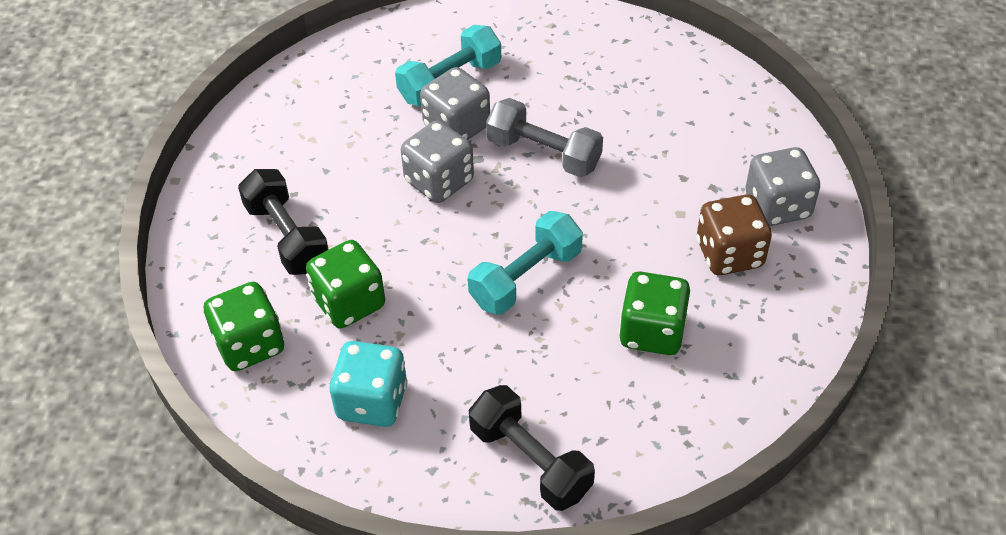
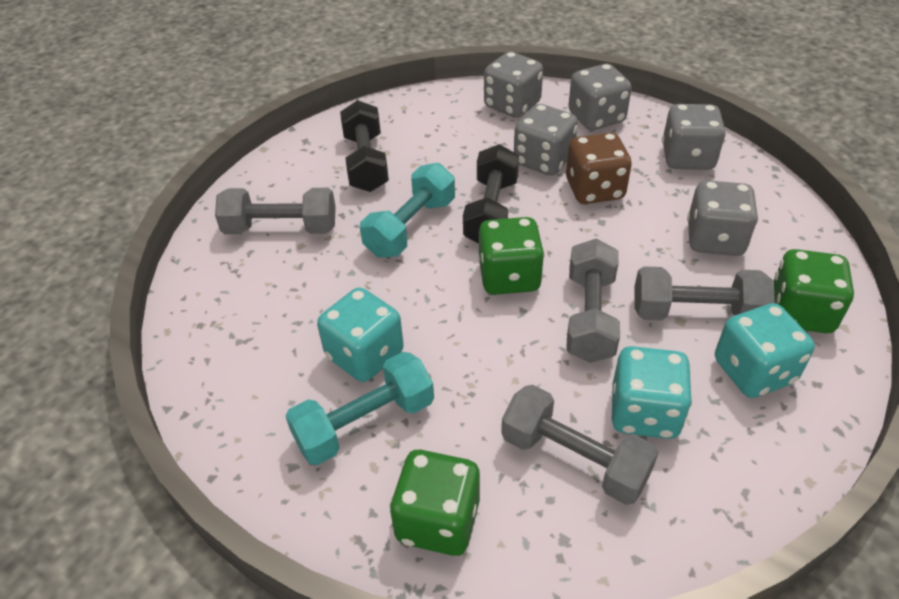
grey dice: [401,120,474,203] [420,67,490,140] [746,147,820,226] = 3 -> [484,52,543,118] [514,104,578,176] [568,64,632,130] [662,104,726,170] [687,180,758,256] = 5
grey dumbbell: [486,98,603,177] = 1 -> [215,188,336,234] [501,385,659,505] [566,239,620,363] [635,266,775,320] = 4
turquoise dice: [329,341,408,427] = 1 -> [317,287,404,382] [612,346,693,439] [715,303,815,398] = 3

